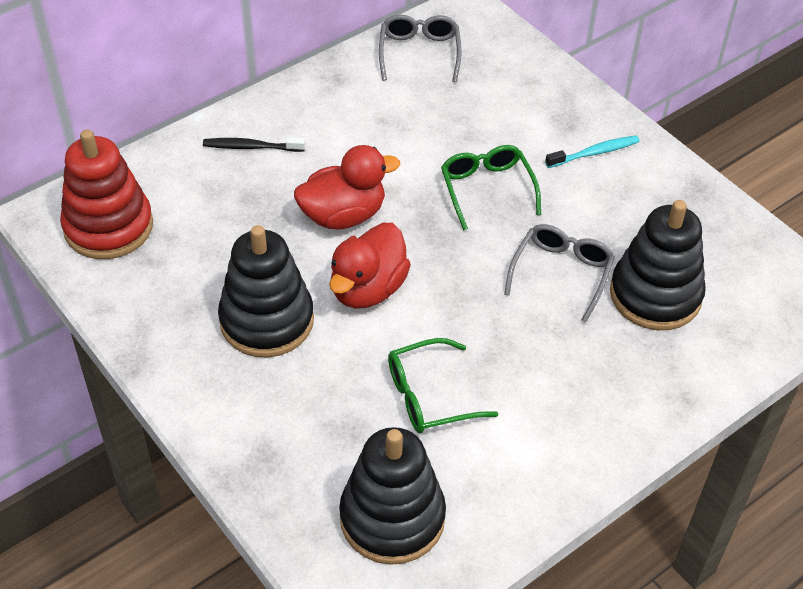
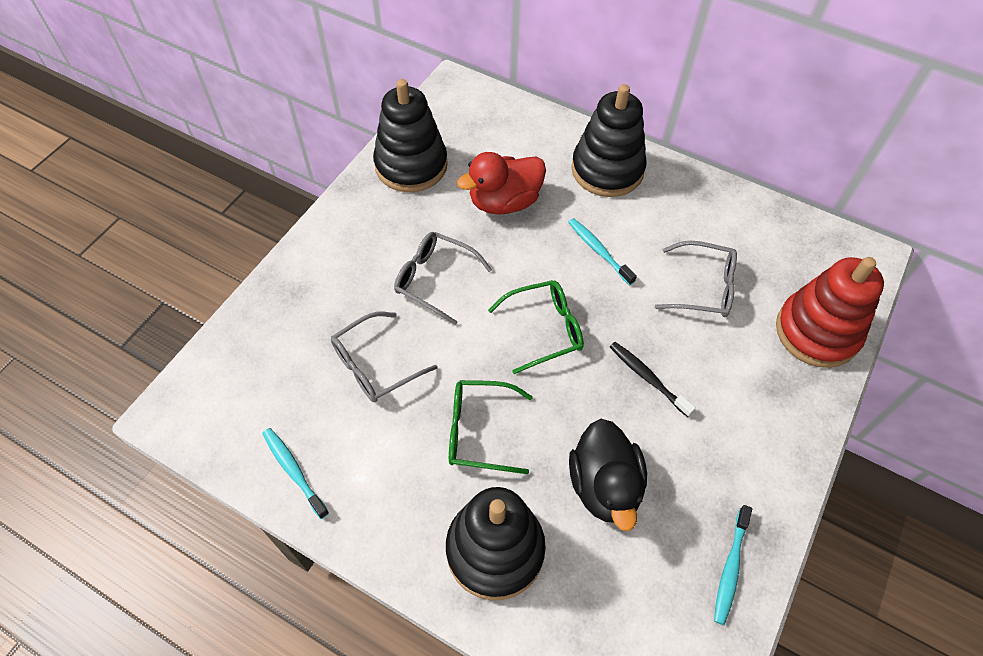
black duck: none = 0 -> [569,419,647,531] = 1
grey glasses: [379,14,461,82] [504,224,615,322] = 2 -> [331,312,438,402] [394,232,492,325] [655,241,737,317] = 3
red duck: [294,145,400,230] [329,223,411,309] = 2 -> [457,152,546,215] = 1
turquoise toothbrush: [545,136,640,168] = 1 -> [262,428,329,519] [568,218,637,285] [714,505,752,625] = 3

